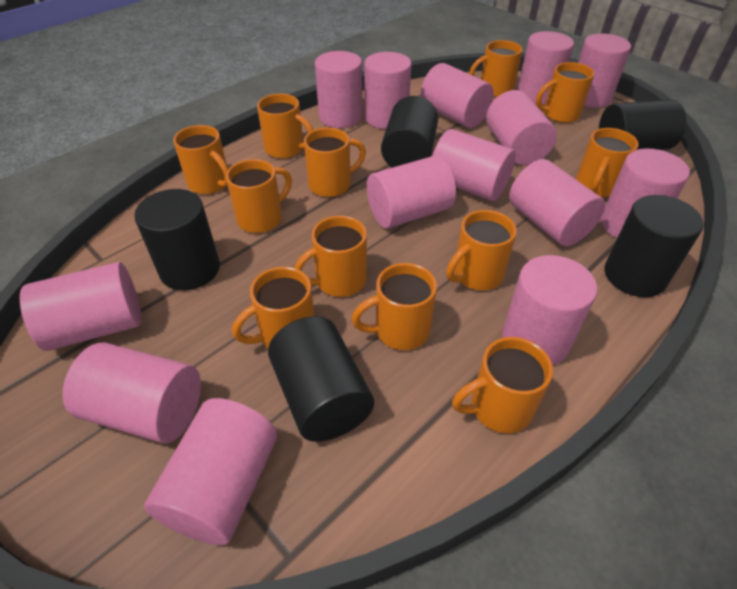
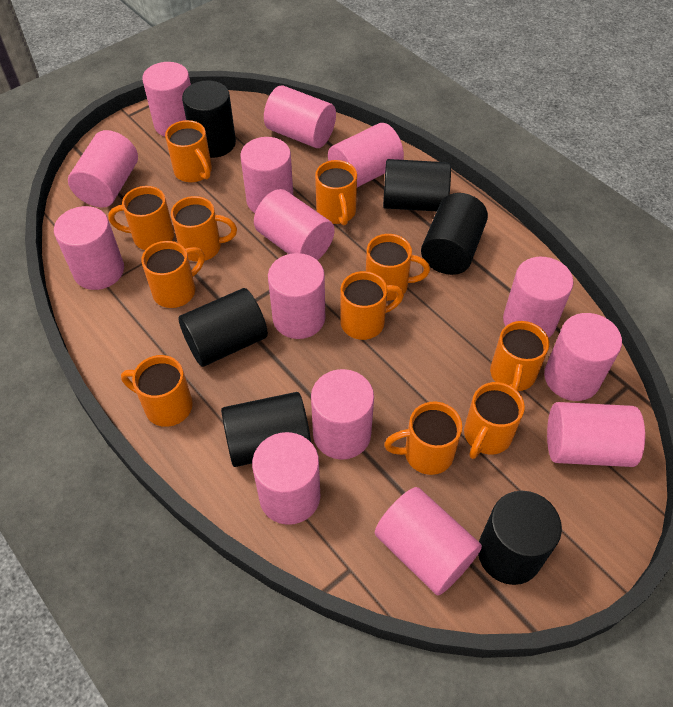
black cylinder: [134,189,220,290] [268,316,374,442] [381,96,438,168] [599,99,686,150] [604,195,704,297] = 5 -> [178,288,268,367] [182,80,236,158] [221,392,311,467] [383,159,451,211] [421,193,488,275] [478,491,562,585] = 6
orange mug: [173,125,228,194] [226,159,292,233] [232,267,315,348] [257,94,313,159] [294,216,367,297] [304,128,366,197] [351,263,437,350] [446,210,517,290] [452,337,553,433] [469,40,523,98] [536,62,594,123] [576,128,639,197] = 12 -> [108,186,174,250] [121,355,193,427] [141,241,205,308] [165,120,212,182] [171,196,237,262] [315,160,357,226] [340,271,404,340] [366,234,430,301] [384,402,462,475] [464,382,525,459] [490,321,549,391] = 11

